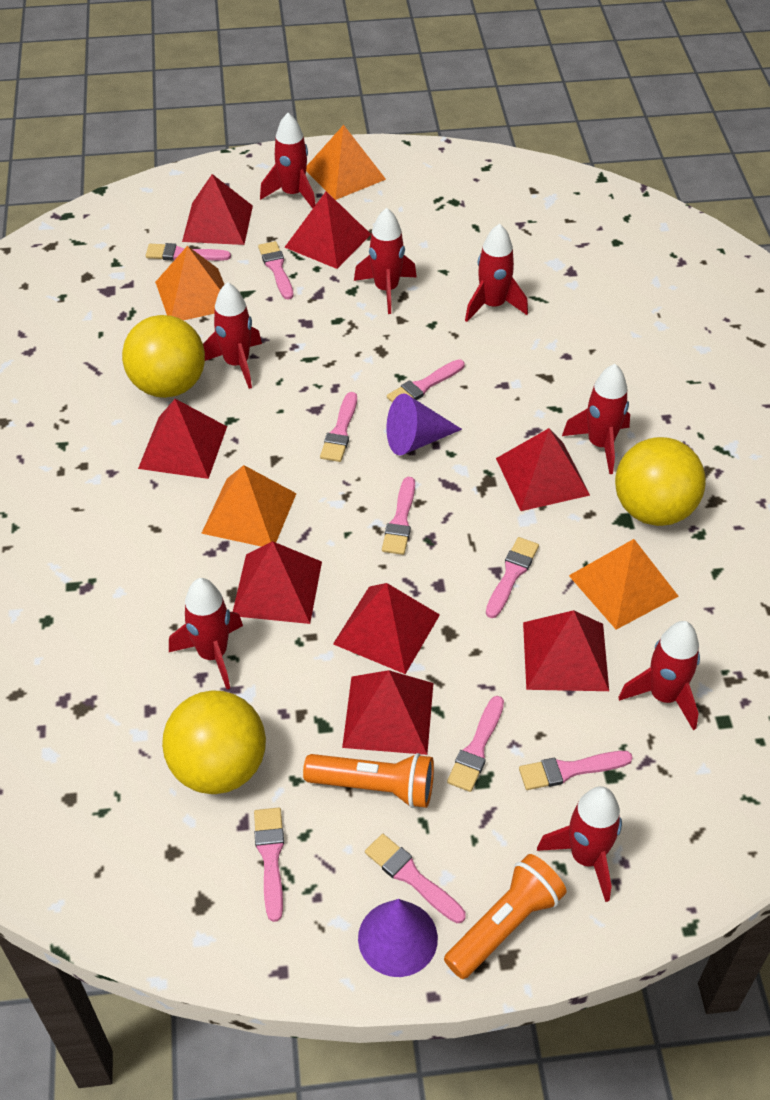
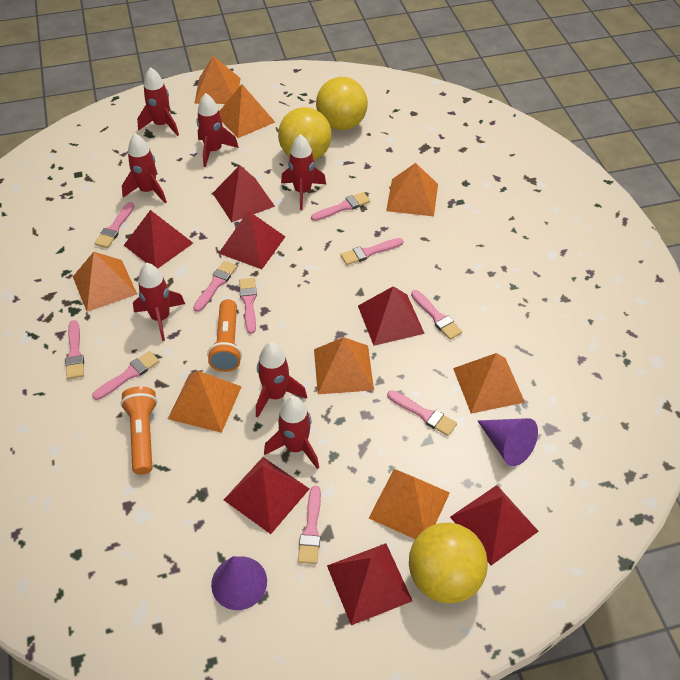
orange pyramid: [155,246,224,320] [201,465,297,547] [306,125,386,200] [569,539,679,630] = 4 -> [73,252,137,312] [168,371,242,433] [194,56,240,104] [219,84,275,138] [314,337,374,394] [369,469,450,539] [386,163,438,217] [453,353,525,414] = 8
red pyramid: [138,399,227,479] [182,174,253,245] [233,541,322,624] [284,192,371,269] [333,583,440,674] [342,670,433,755] [496,428,590,511] [523,610,609,691] = 8 -> [124,210,193,269] [213,165,275,222] [218,211,285,269] [224,457,309,534] [327,543,412,625] [358,286,425,346] [450,485,539,565] = 7
red rocket: [169,578,243,689] [203,282,262,389] [260,113,316,209] [354,208,417,314] [465,224,528,322] [537,786,622,902] [562,364,630,474] [618,621,700,730] = 8 -> [122,133,167,203] [133,263,185,341] [137,67,179,136] [197,93,239,167] [256,342,307,418] [264,396,319,469] [281,134,326,210] = 7

